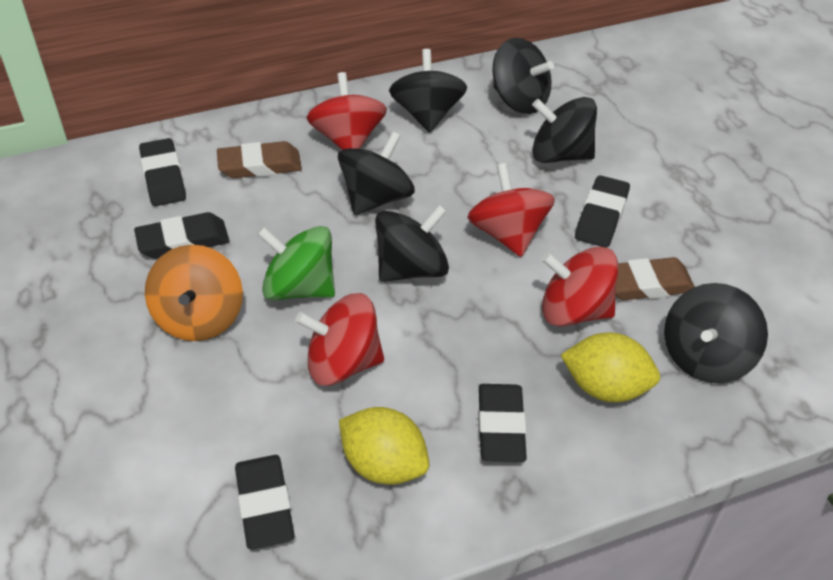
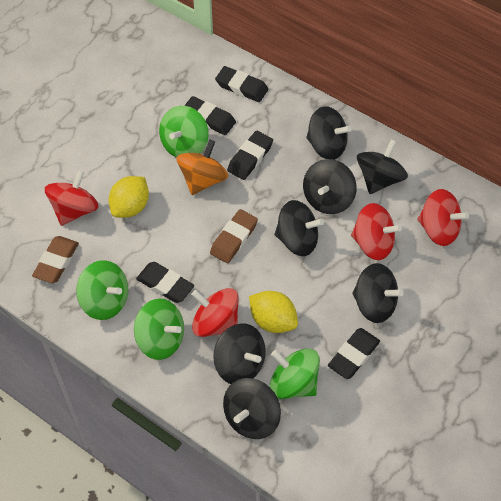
black spinning top: [338,131,415,215] [375,204,449,282] [389,49,467,133] [493,38,554,114] [532,97,597,163] [664,283,768,383] = 6 -> [213,323,266,384] [223,378,281,439] [274,200,324,256] [303,159,357,214] [306,106,352,160] [352,263,404,323] [357,139,408,194] = 7
green spinning top: [257,226,335,300] = 1 -> [76,260,128,320] [134,299,184,360] [159,106,209,158] [269,348,320,399] = 4

